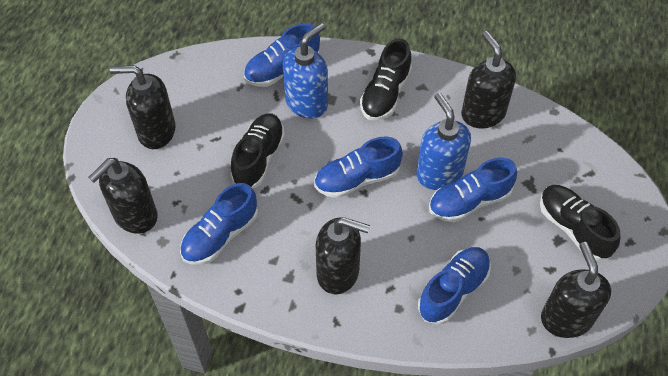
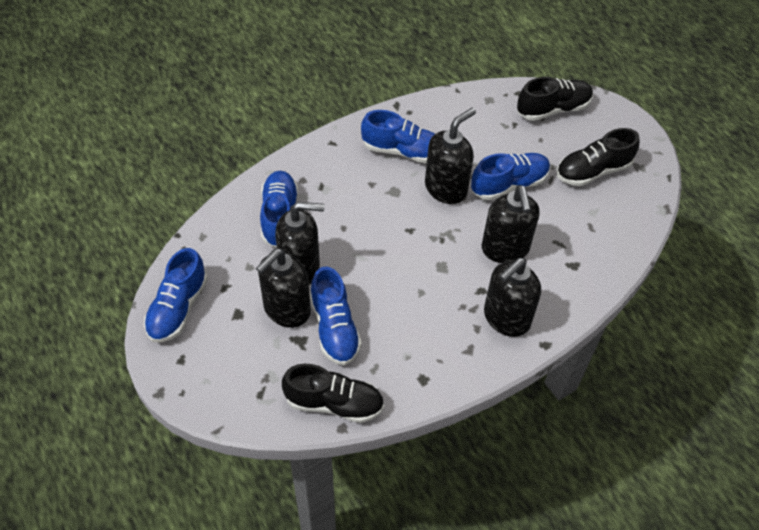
blue soap dispenser: [283,23,328,119] [416,93,471,190] = 2 -> none = 0

